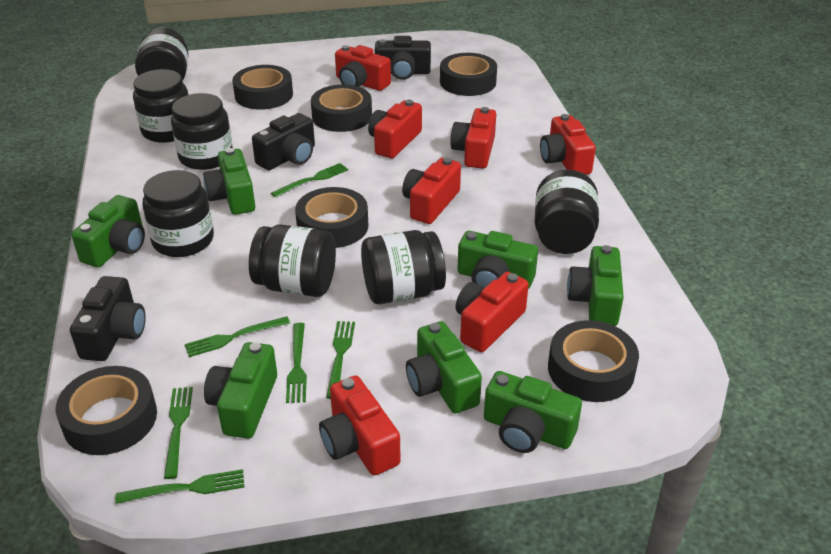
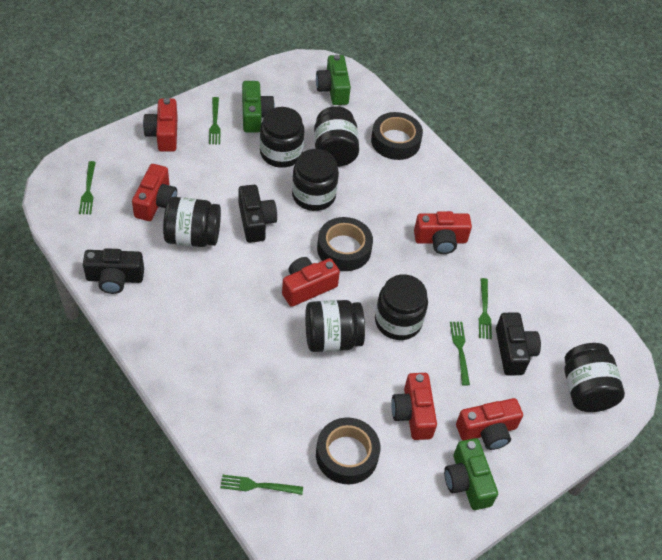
black tape: [56,366,157,455] [232,65,293,110] [295,187,368,248] [311,85,372,132] [440,53,497,96] [548,320,639,402] = 6 -> [316,417,380,484] [317,217,373,271] [371,112,423,160] = 3
green camera: [71,195,145,267] [203,148,255,215] [204,342,277,438] [406,321,482,413] [457,231,538,289] [484,371,582,453] [567,245,624,326] = 7 -> [242,81,275,132] [316,55,351,105] [444,438,498,510] = 3
green fork: [115,469,244,504] [164,387,193,479] [184,316,290,357] [271,163,348,197] [286,323,307,403] [326,321,355,399] = 6 -> [79,161,96,214] [209,97,221,144] [220,475,303,495] [450,322,470,386] [479,278,492,339] = 5
red camera: [319,375,401,476] [335,45,391,91] [368,100,422,158] [402,158,461,224] [450,107,496,169] [455,272,529,352] [540,114,596,175] = 7 -> [132,164,177,221] [143,98,178,152] [282,257,340,307] [391,373,437,440] [414,211,472,254] [456,398,523,450] = 6

